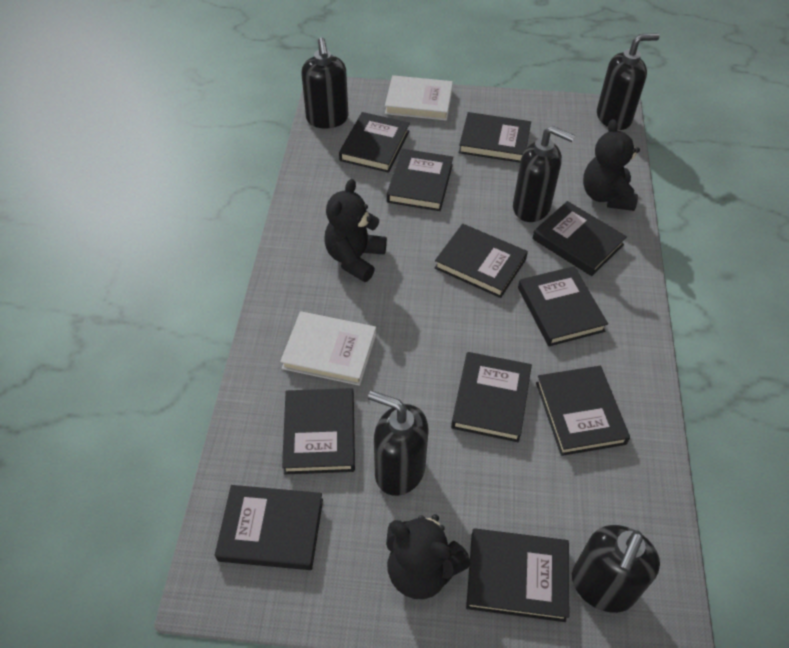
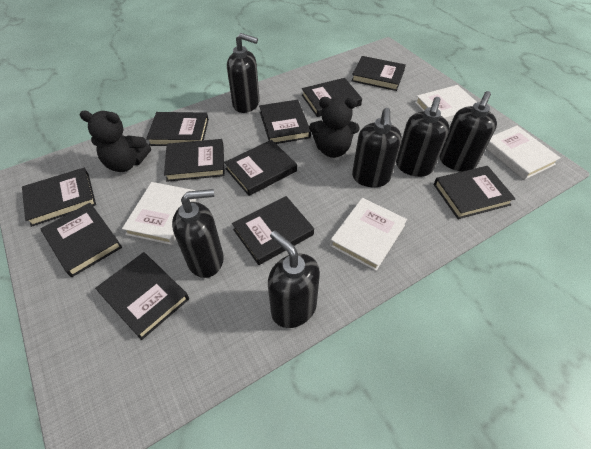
black soap dispenser: [301,37,348,129] [368,390,429,496] [513,126,575,222] [572,525,660,613] [597,33,660,130] = 5 -> [172,189,224,278] [227,33,260,113] [268,231,320,328] [352,108,402,187] [396,97,449,177] [439,91,497,172] = 6
black teddy bear: [324,179,387,282] [386,514,470,599] [583,119,640,211] = 3 -> [80,111,151,172] [309,97,359,158] = 2
white book: [280,311,376,386] [385,75,453,121] = 2 -> [122,182,196,245] [330,198,407,271] [415,85,477,122] [486,126,560,180] = 4

